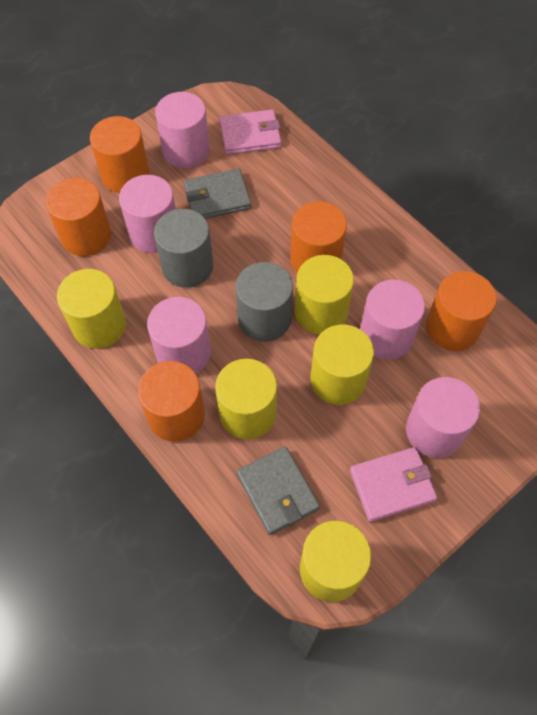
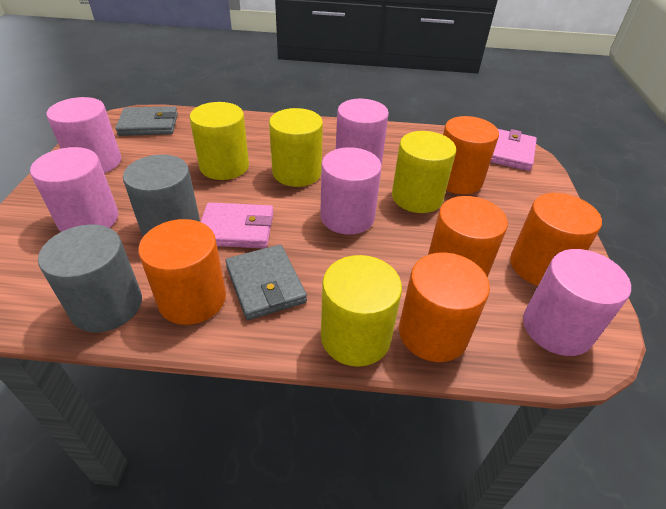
yellow cylinder: [57,269,126,349] [215,359,277,439] [295,255,354,334] [300,520,371,602] [310,324,374,405] = 5 -> [190,102,249,180] [269,108,323,187] [321,255,402,367] [392,131,456,213] = 4

